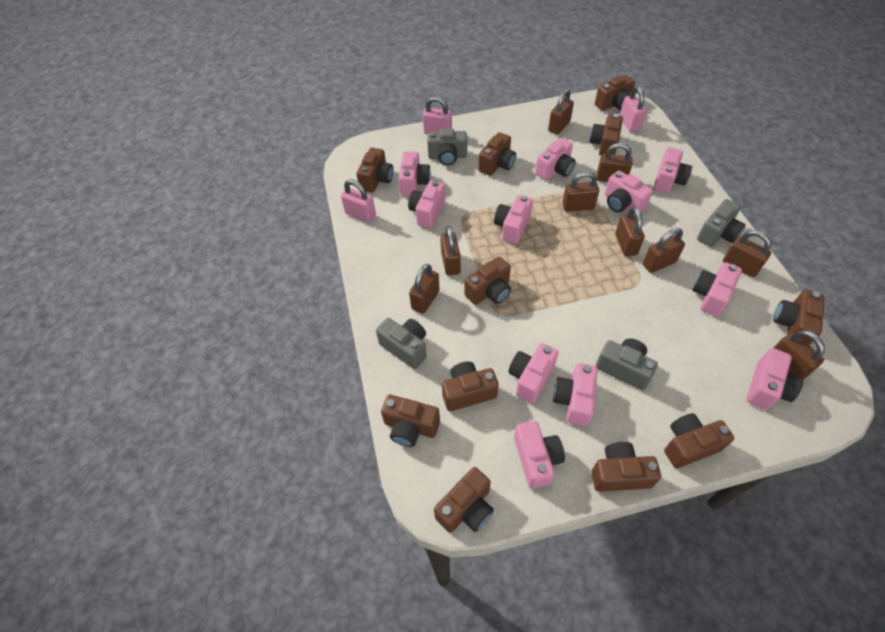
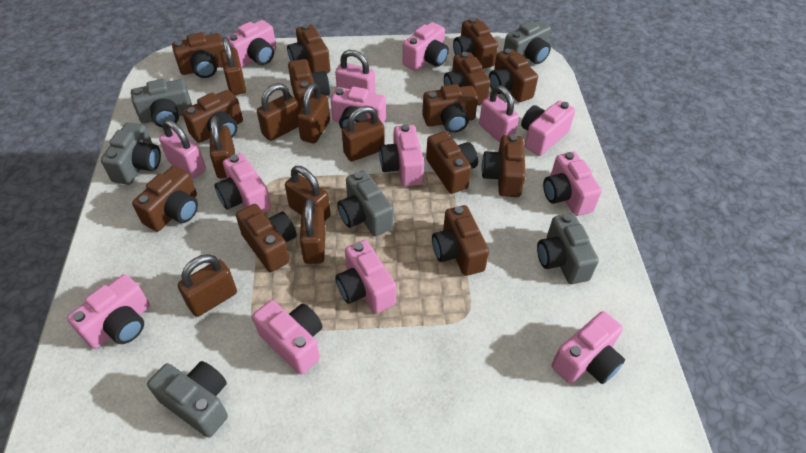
brown camera: [356,148,394,193] [381,395,440,447] [434,467,494,533] [442,362,499,411] [464,257,511,305] [479,132,516,176] [590,114,623,156] [591,442,661,492] [595,75,635,111] [664,413,734,468] [773,290,824,345] = 11 -> [132,166,198,232] [172,32,224,78] [182,90,243,143] [236,204,297,272] [287,24,330,73] [288,59,330,112] [422,84,478,133] [426,131,478,194] [432,205,489,276] [444,52,490,105] [453,18,498,69] [481,134,526,197] [489,49,538,102] = 13
brown padlock: [409,264,440,314] [440,226,461,276] [548,89,574,135] [562,171,599,212] [597,143,633,182] [615,206,645,256] [643,228,685,273] [723,230,772,277] [774,330,825,379] = 9 -> [178,254,237,317] [210,116,235,178] [220,37,246,95] [257,83,299,141] [285,166,331,221] [297,83,330,143] [300,198,326,264] [342,106,385,162] = 8
grey camera: [376,318,427,369] [427,128,467,165] [596,338,658,390] [697,199,746,247] = 4 -> [101,122,161,185] [131,79,192,128] [147,361,228,438] [337,170,393,236] [503,20,551,64] [537,213,599,284] = 6

